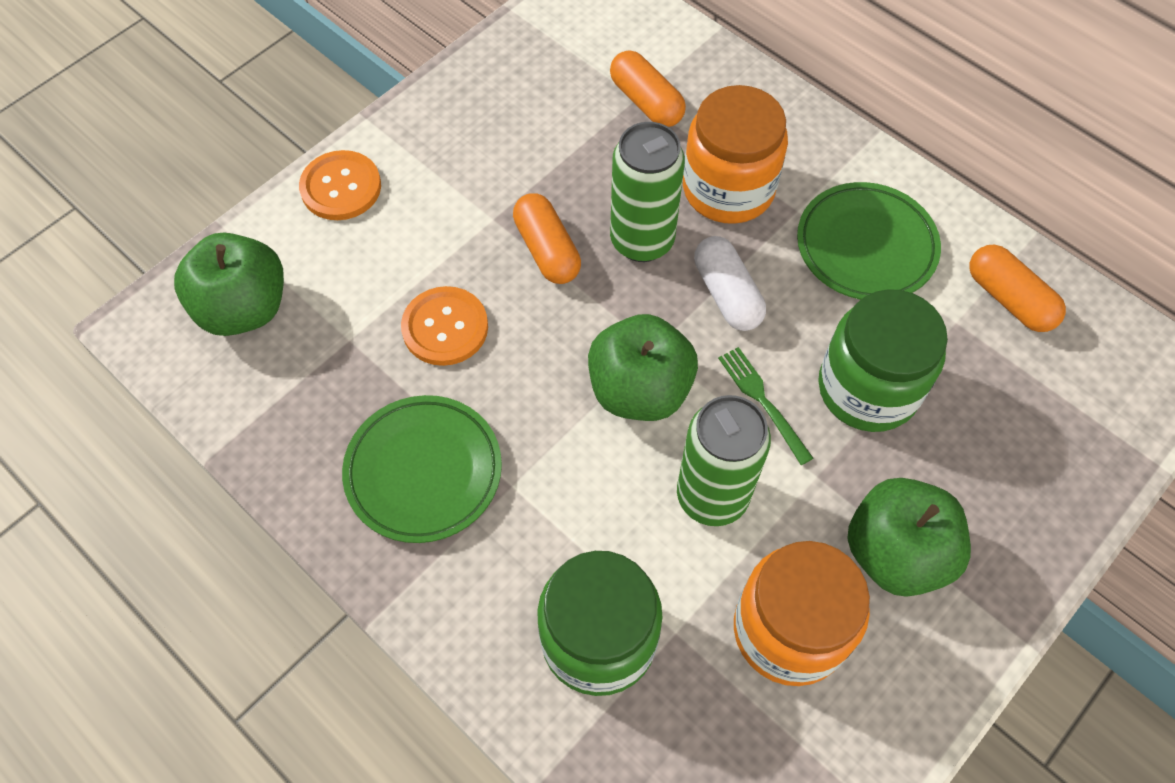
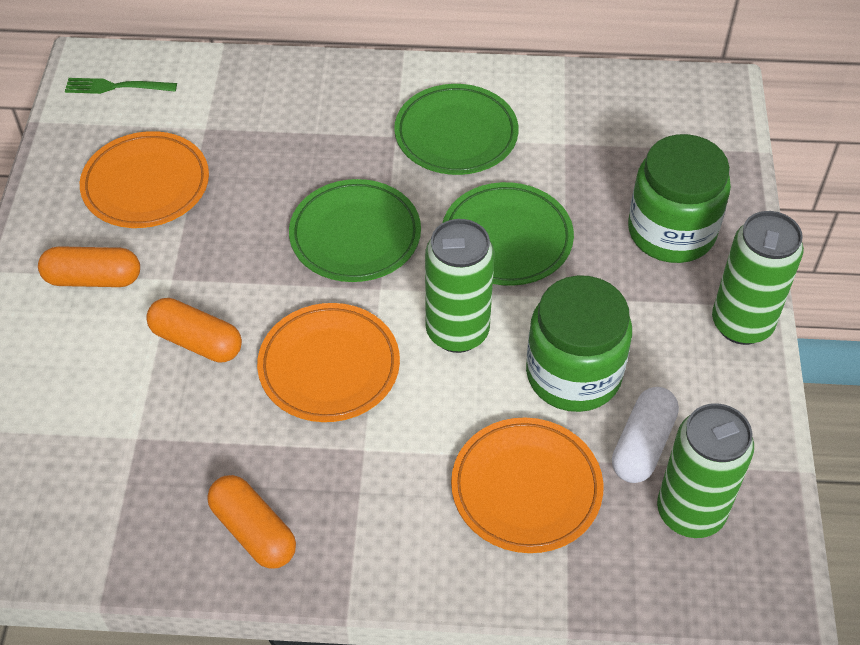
green apple: [174,232,284,336] [588,314,698,421] [848,478,971,597] = 3 -> none = 0
green can: [610,122,685,262] [677,395,771,526] = 2 -> [425,219,495,353] [657,403,754,538] [712,211,804,345] = 3
green plate: [342,395,502,543] [797,182,941,300] = 2 -> [289,179,421,282] [394,84,519,175] [443,182,574,286] = 3
orange button: [299,150,381,220] [401,286,488,366] = 2 -> none = 0
orange jar: [683,85,788,224] [734,541,870,686] = 2 -> none = 0
orange plate: none = 0 -> [80,131,209,228] [257,303,400,422] [451,417,603,553] = 3

